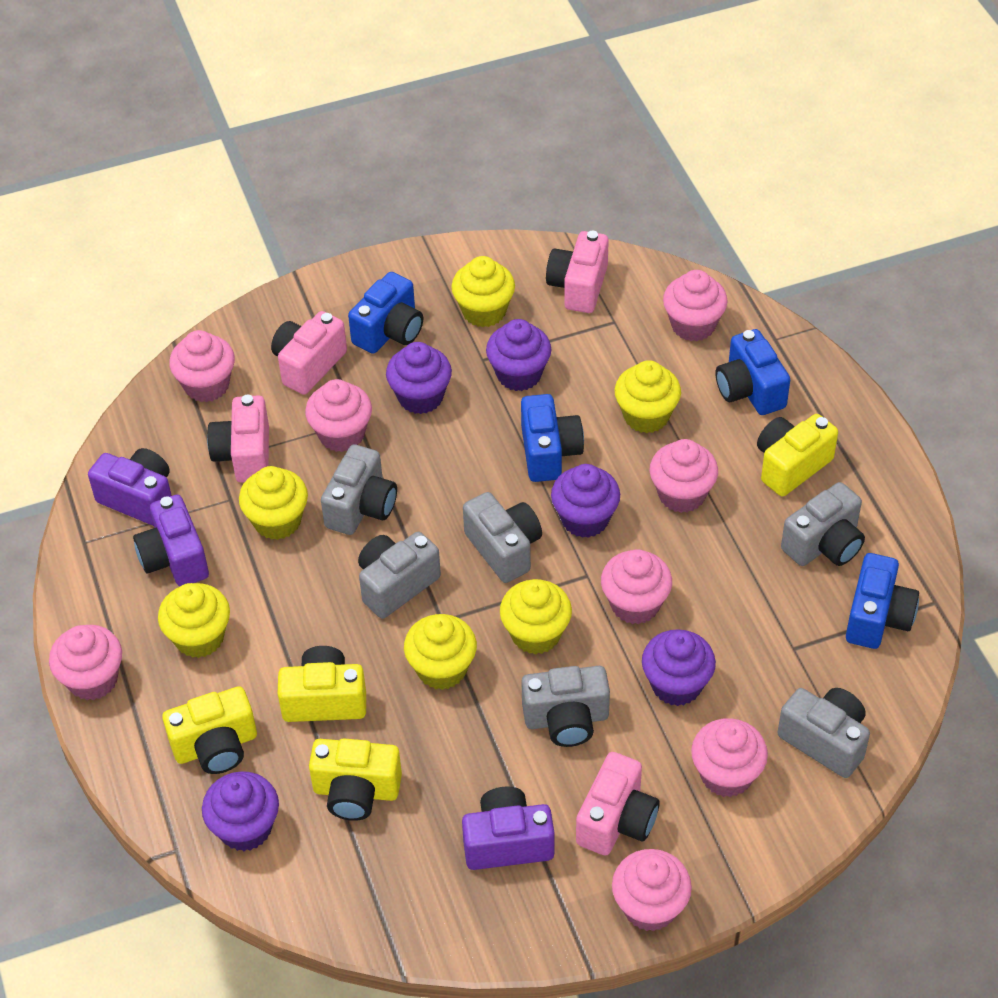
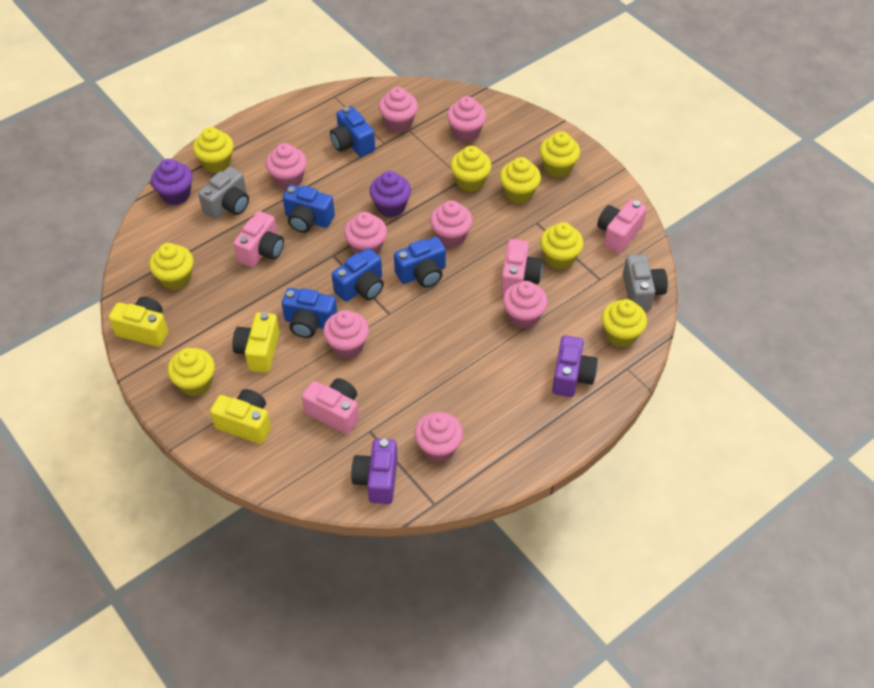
blue camera: [348,272,423,354] [521,394,584,482] [716,329,790,415] [846,553,919,649] = 4 -> [282,288,337,338] [283,185,335,233] [330,106,375,157] [332,248,384,302] [394,237,446,288] = 5
grey camera: [321,444,397,535] [358,532,441,619] [463,492,542,583] [521,666,610,747] [778,688,870,778] [781,482,865,566] = 6 -> [198,167,249,219] [623,254,668,311] = 2
purple camera: [88,448,172,526] [133,495,209,586] [462,786,554,870] = 3 -> [351,439,398,504] [552,335,598,397] = 2
purple cupcake: [202,771,279,851] [386,342,452,414] [486,319,551,391] [551,464,620,538] [642,629,716,706] = 5 -> [151,159,193,205] [370,171,411,217] = 2
yellow camera: [162,686,257,774] [278,646,366,722] [309,738,402,821] [757,414,838,497] = 4 -> [109,296,168,347] [210,389,271,444] [232,312,280,373] = 3
yellow cupcake: [158,583,230,658] [239,466,308,540] [404,614,477,690] [451,256,515,327] [500,579,572,654] [615,360,681,433] = 6 -> [149,243,194,290] [168,348,215,396] [193,127,234,173] [450,146,492,192] [500,157,541,204] [540,131,580,178] [540,222,584,270] [601,299,647,347] = 8

